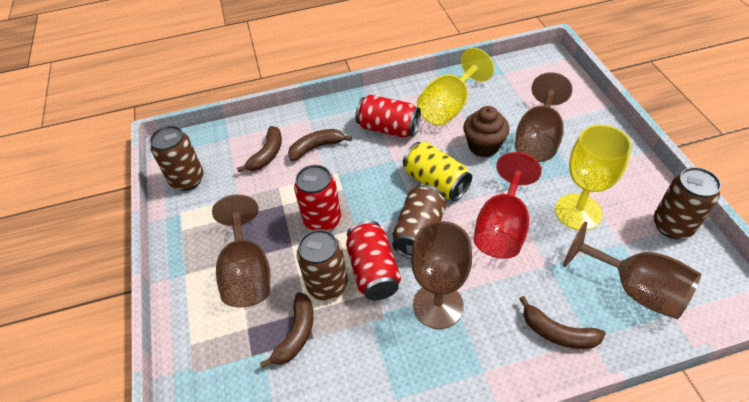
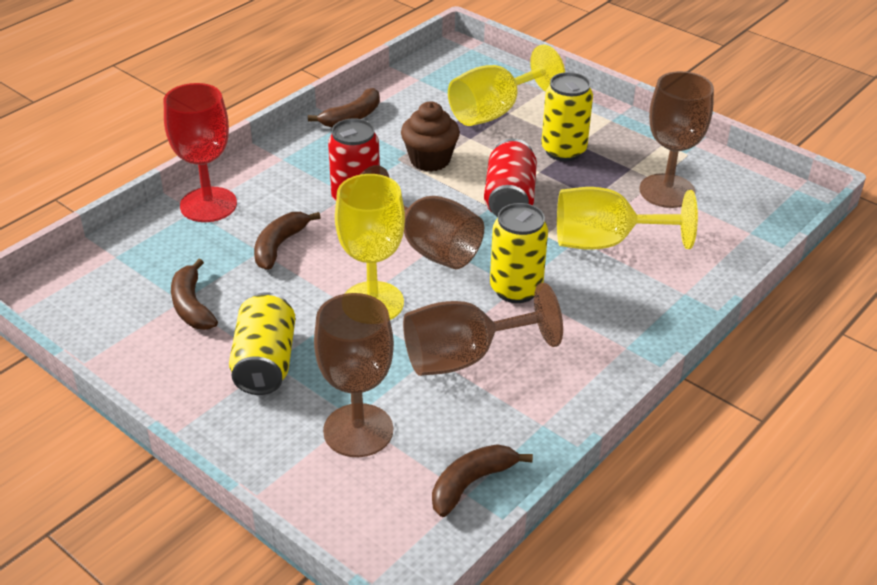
brown can: [150,125,204,191] [297,229,348,301] [392,185,446,259] [653,167,721,239] = 4 -> none = 0
red can: [294,165,341,231] [346,220,401,300] [355,95,421,138] = 3 -> [328,118,380,201] [484,139,537,217] = 2
yellow can: [403,142,472,201] = 1 -> [229,292,295,395] [490,203,548,303] [541,72,593,161] = 3
yellow goblet: [417,48,494,126] [555,124,632,230] = 2 -> [335,174,405,320] [448,45,565,126] [557,187,698,250] = 3

